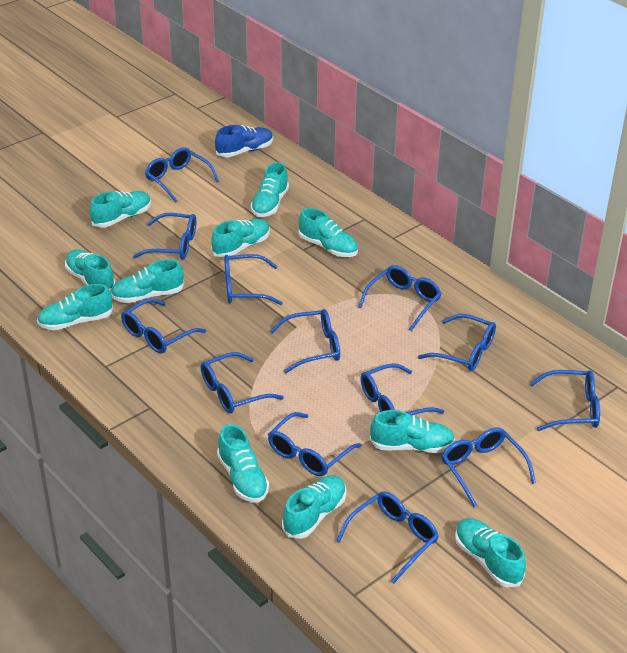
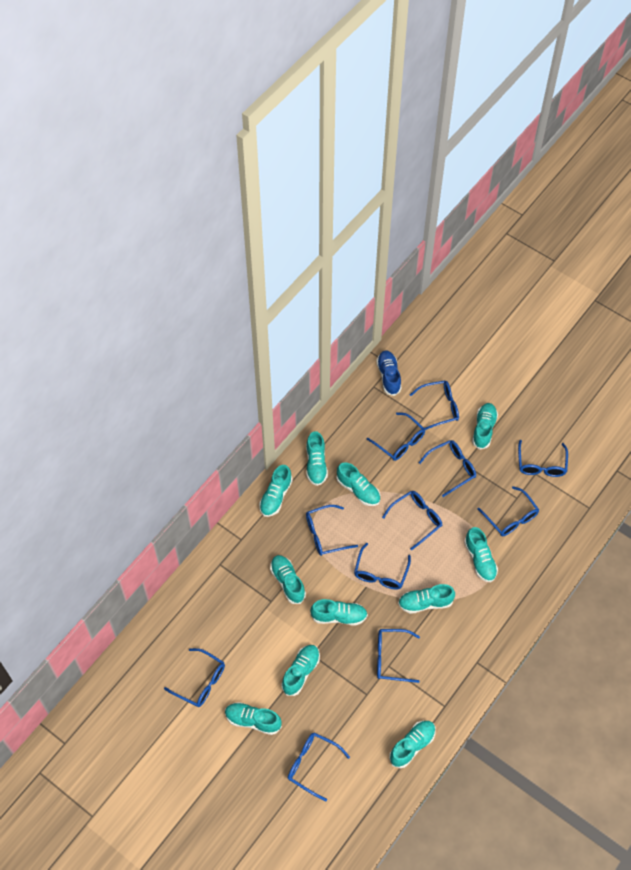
blue glasses: [121,298,206,353] [133,213,196,259] [145,147,219,203] [201,352,284,413] [224,254,283,305] [268,412,362,476] [271,309,340,373] [336,491,439,583] [358,265,442,331] [360,363,444,415] [418,314,496,371] [442,427,536,507] [530,370,600,431] = 13 -> [164,648,225,707] [288,733,350,801] [306,505,358,556] [354,543,411,590] [367,412,425,461] [377,629,420,683] [382,491,442,550] [410,381,459,430] [419,440,476,497] [477,486,539,536] [518,440,568,477] = 11

